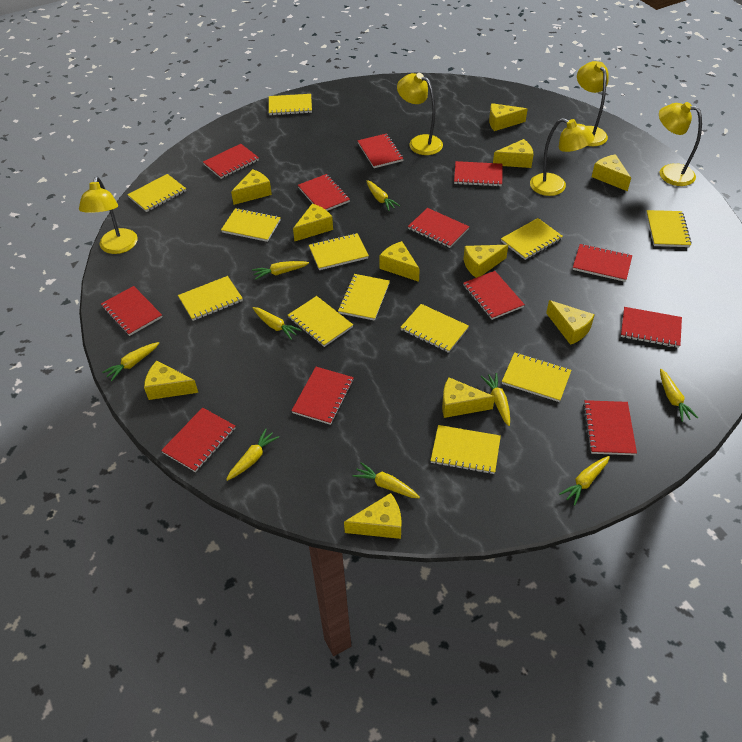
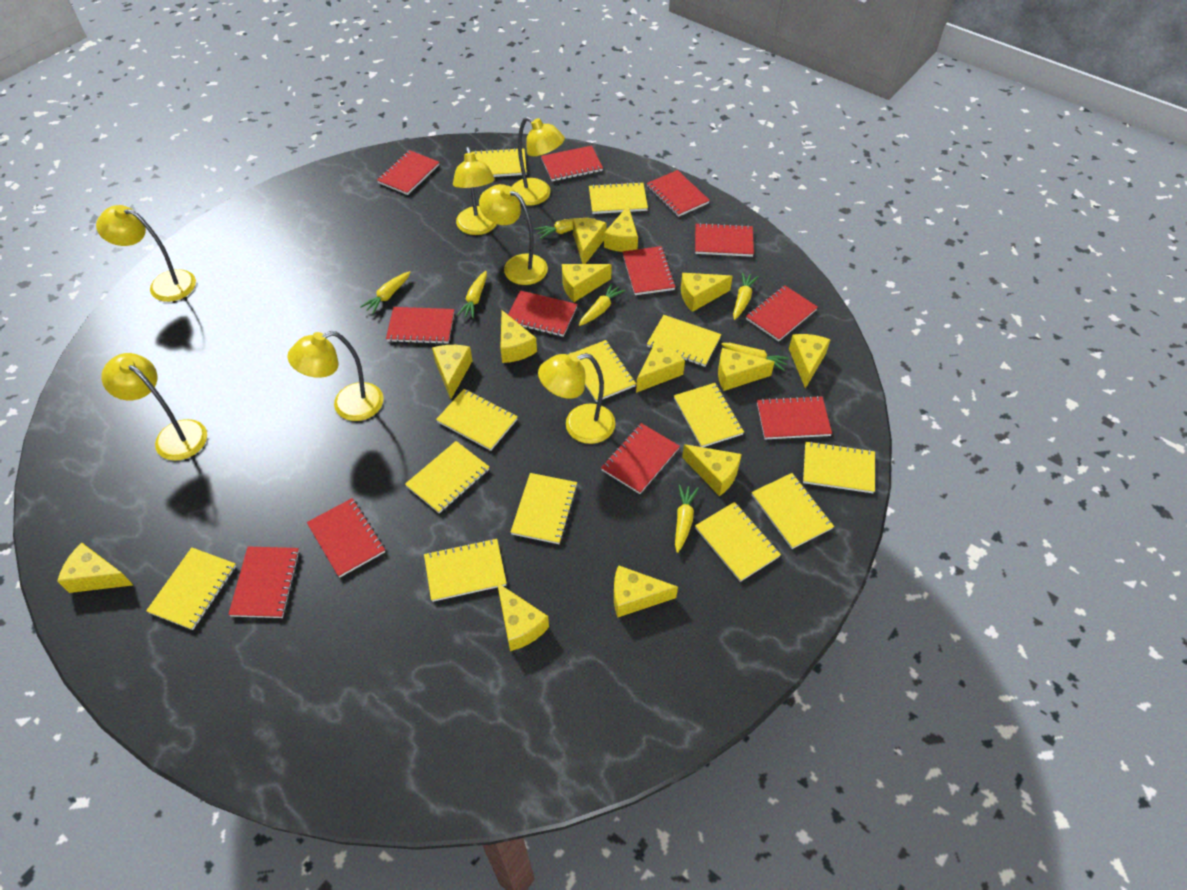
yellow carrot: [102,342,159,381] [226,429,279,481] [252,261,309,280] [253,307,302,340] [353,462,420,498] [367,180,400,211] [481,373,510,426] [559,456,610,506] [660,369,698,422] = 9 -> [360,271,411,314] [457,271,487,319] [535,218,595,239] [579,283,626,326] [675,485,699,553] [721,343,790,371] [733,272,759,320] = 7
yellow cheese: [144,361,198,400] [231,169,272,205] [293,204,333,241] [344,493,401,539] [379,241,420,282] [442,377,495,418] [464,245,508,278] [489,103,527,131] [493,139,534,168] [546,300,595,345] [592,154,631,191] = 11 -> [57,543,133,593] [432,345,472,399] [497,583,549,651] [500,310,537,363] [562,264,612,302] [573,219,606,264] [604,206,638,252] [614,565,678,618] [636,341,685,393] [681,273,733,312] [682,444,742,496] [718,348,774,391] [789,334,831,389] = 13
yellow lamp: [79,176,138,254] [397,73,443,155] [530,118,594,196] [577,61,609,146] [659,102,702,186] = 5 -> [96,205,196,302] [101,353,207,461] [287,331,384,421] [453,147,497,235] [479,184,548,285] [511,117,565,206] [538,353,615,444] = 7
yellow notebook: [127,174,186,212] [178,276,243,321] [221,208,281,242] [269,94,312,115] [288,296,353,347] [309,233,369,270] [338,274,390,321] [400,304,469,353] [431,425,501,474] [501,218,563,260] [502,352,571,402] [646,210,692,247] = 12 -> [146,547,236,630] [405,441,489,514] [424,539,507,602] [436,389,518,451] [472,148,527,177] [511,473,578,544] [568,340,636,402] [589,182,648,214] [647,315,721,367] [674,383,744,447] [695,502,781,582] [752,473,834,549] [803,441,875,493] = 13

